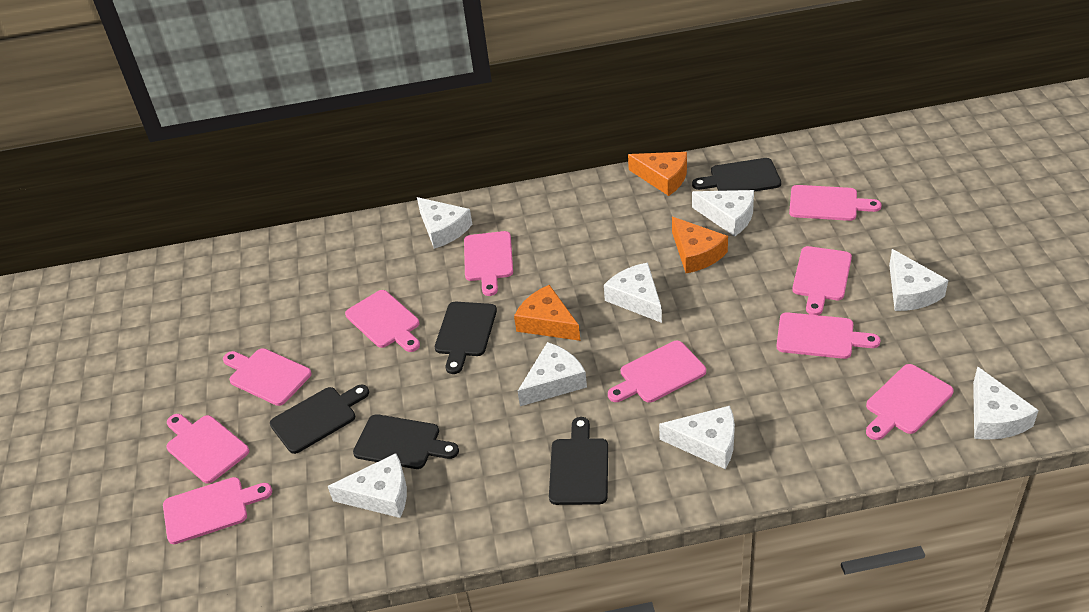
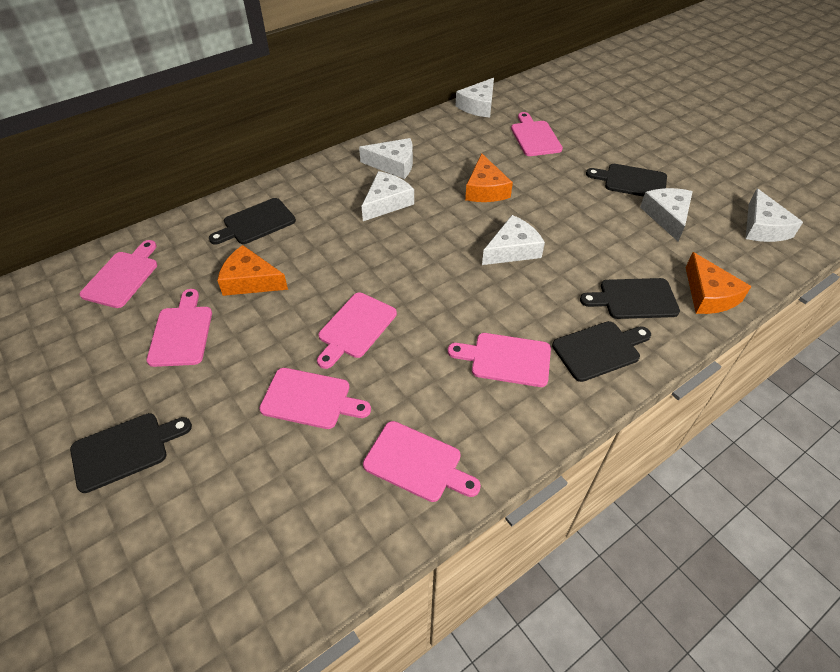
pink cutting board: [163,477,272,544] [166,414,249,484] [223,348,312,406] [345,290,420,352] [464,231,513,296] [608,341,706,403] [776,312,880,359] [789,185,882,221] [792,246,852,315] [866,364,954,440] = 10 -> [80,240,157,308] [146,289,212,367] [259,368,371,429] [317,292,397,369] [363,421,481,502] [448,333,551,387] [511,112,563,156] = 7
white cheese: [328,453,407,518] [417,197,472,249] [518,342,587,406] [604,262,662,323] [659,406,735,469] [692,190,754,237] [889,249,948,311] [973,366,1038,440] = 8 -> [359,138,413,179] [362,171,414,221] [456,78,494,118] [482,215,545,265] [640,188,693,241] [746,188,803,242] = 6

